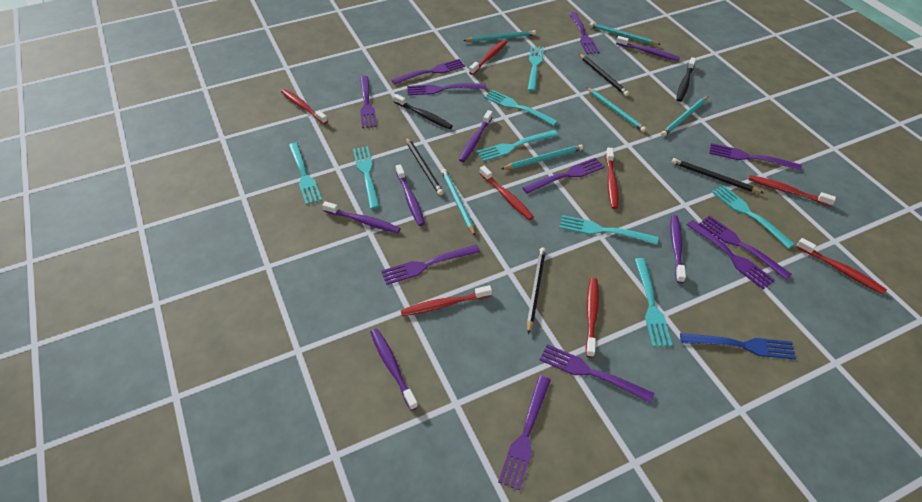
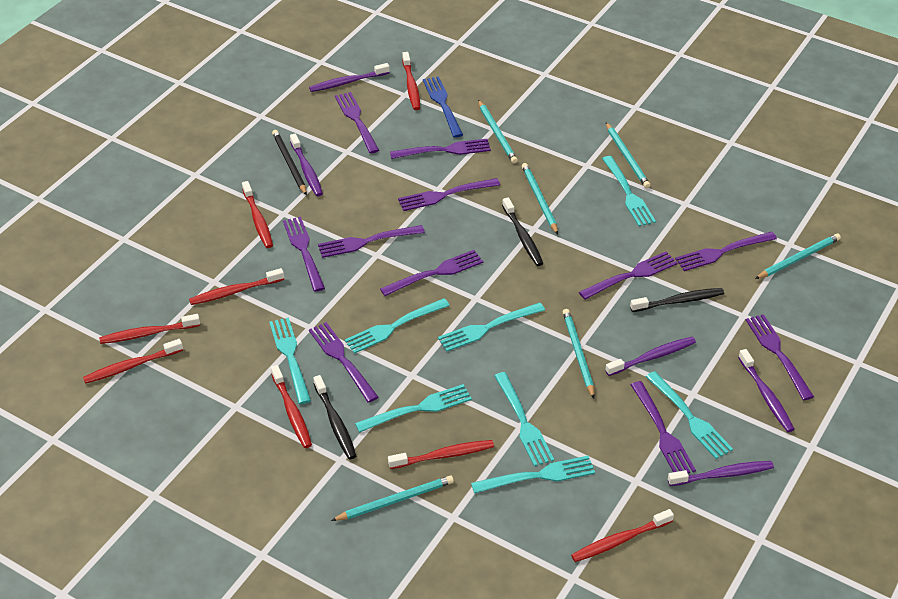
black pencil: [406,137,444,195] [527,247,546,334] [579,54,629,96] [671,158,763,193] = 4 -> [272,130,307,195] = 1
black toothbrush: [393,94,453,129] [676,57,696,102] = 2 -> [313,375,356,459] [502,197,543,266] [630,288,724,312] = 3
purple toothbrush: [322,201,401,233] [370,328,418,411] [396,164,425,226] [459,110,493,162] [616,36,680,61] [670,215,686,283] = 6 -> [290,133,323,196] [309,63,390,92] [605,337,696,376] [668,461,774,486] [738,349,794,432] = 5

